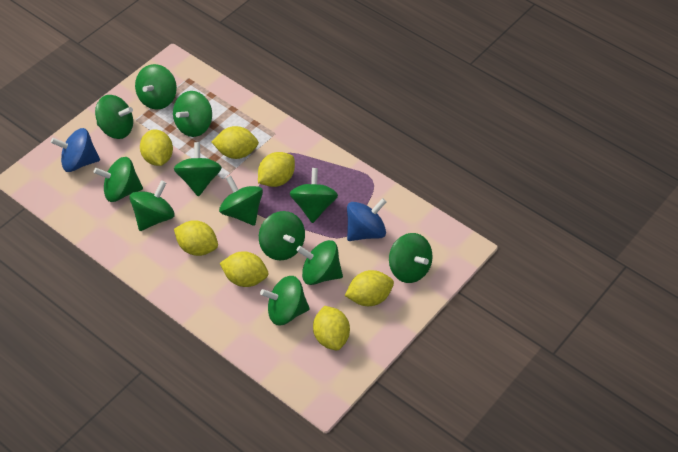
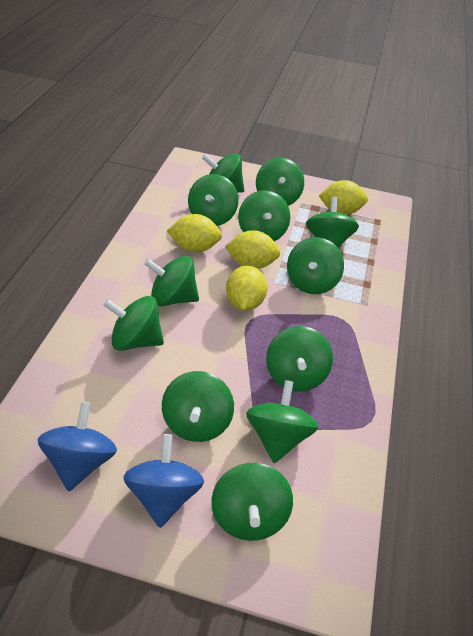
yellow lemon: [140,129,173,166] [174,220,218,256] [212,126,259,159] [220,251,268,287] [258,152,295,187] [313,306,350,350] [345,270,394,306] = 7 -> [167,214,222,252] [225,230,281,269] [226,266,267,311] [319,180,368,215] = 4

